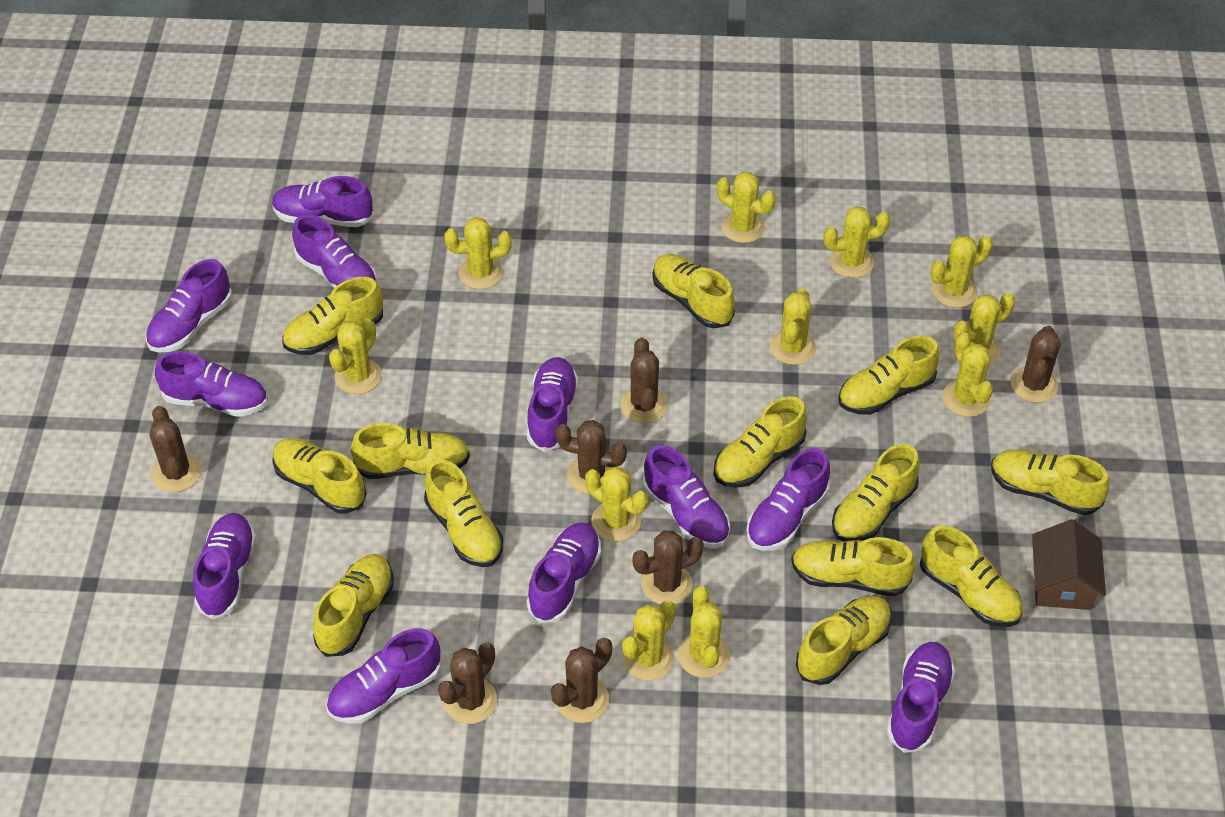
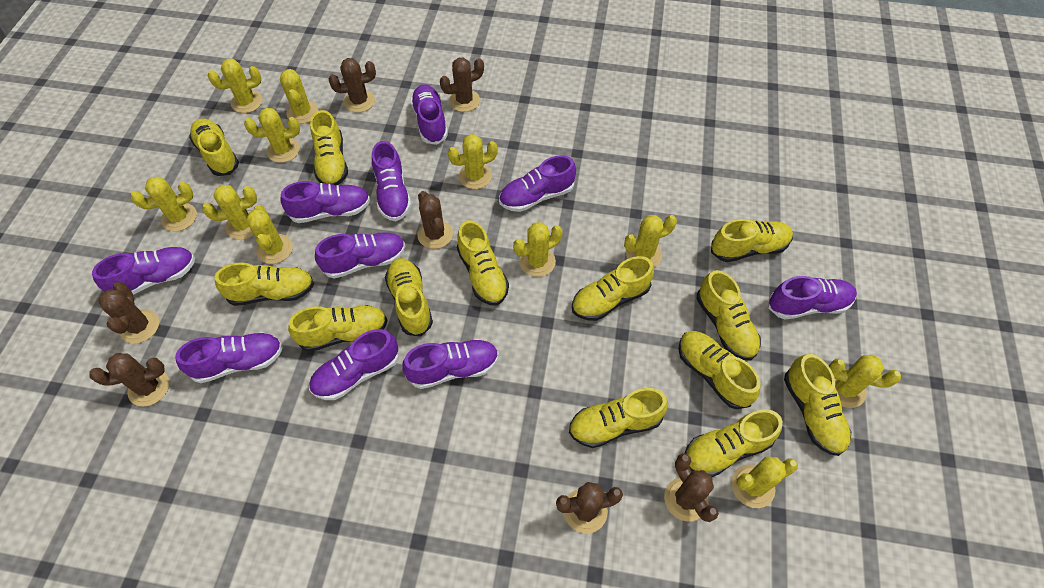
brown house: [1032,519,1106,610] = 1 -> none = 0
purple shoe: [146,259,232,353] [155,351,268,417] [193,513,256,619] [272,176,374,227] [292,215,377,288] [326,628,441,724] [527,357,579,452] [527,522,601,623] [643,445,730,548] [746,448,830,551] [887,642,955,753] = 11 -> [92,247,195,295] [175,332,283,383] [280,181,370,223] [309,329,399,400] [315,232,406,279] [372,141,411,221] [402,339,499,389] [410,84,448,145] [499,155,576,212] [768,276,857,320] = 10

